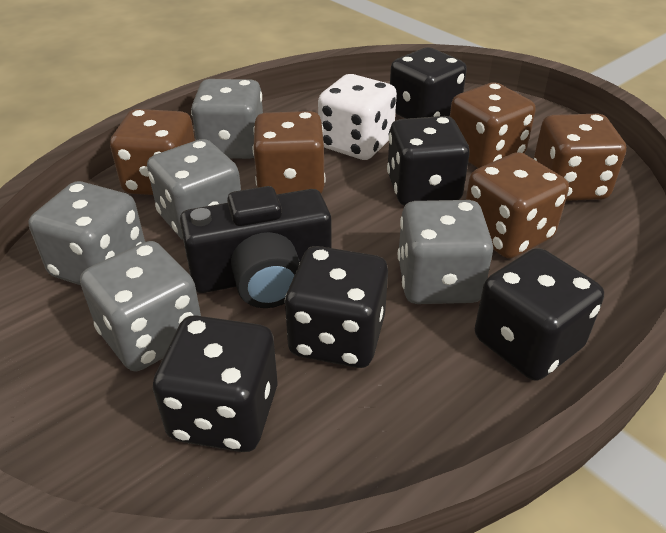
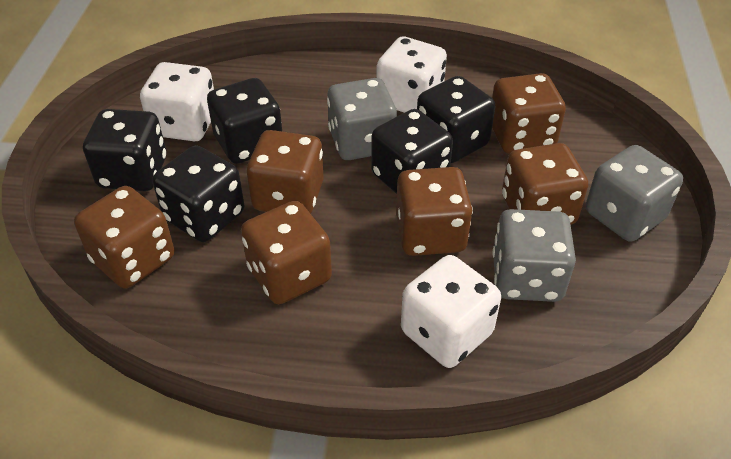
black camera: [180,186,331,308] = 1 -> none = 0
brown dice: [110,109,195,195] [253,111,326,194] [450,82,536,168] [466,152,569,259] [533,114,626,201] = 5 -> [74,186,174,289] [241,201,332,304] [247,130,324,214] [396,167,473,256] [492,73,566,154] [502,143,588,225] = 6
grey dice: [28,181,145,285] [80,241,201,371] [147,139,241,240] [191,79,263,159] [398,200,493,304] = 5 -> [327,78,397,160] [493,209,576,302] [586,145,683,242] = 3
white dice: [318,74,397,160] = 1 -> [140,62,214,141] [376,37,447,113] [401,255,501,368] = 3

